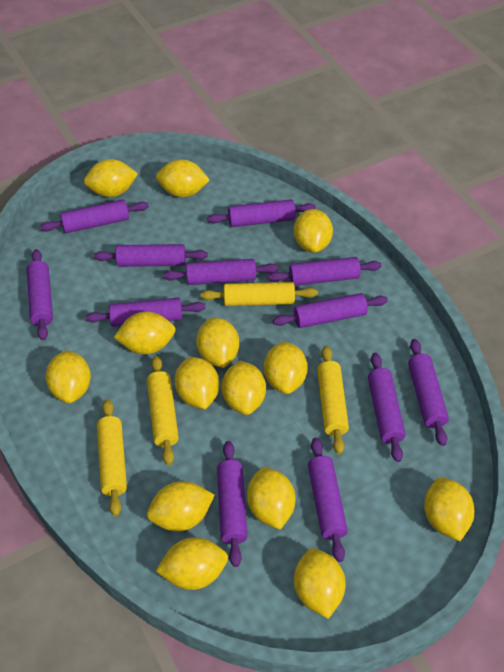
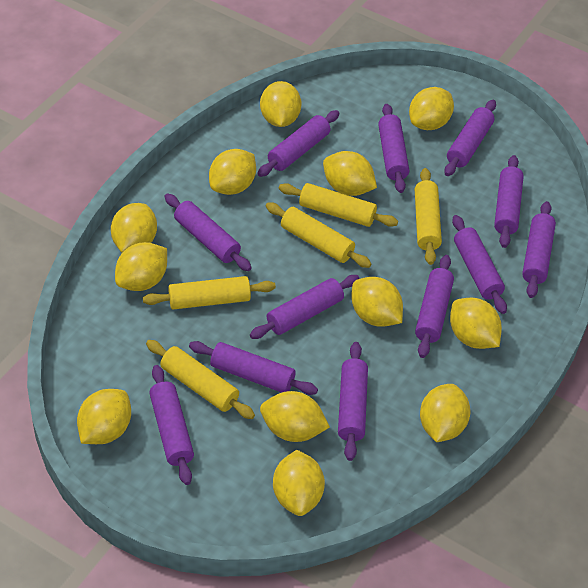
yellow lemon: [45,350,91,403] [84,159,138,197] [114,311,176,354] [147,481,215,531] [156,159,210,197] [156,537,228,590] [175,357,219,409] [196,317,239,368] [222,360,266,415] [247,467,296,530] [264,341,308,394] [294,209,333,253] [294,548,346,619] [424,477,475,541] = 14 -> [77,389,131,444] [111,203,157,252] [115,242,167,291] [209,149,256,195] [260,81,302,127] [260,391,330,442] [273,450,325,516] [323,151,377,196] [351,277,403,327] [409,87,454,130] [420,384,470,442] [450,298,502,349] = 12
yellow rolling pin: [97,399,127,517] [147,356,179,465] [200,282,318,306] [317,346,349,455] = 4 -> [143,276,276,309] [146,340,255,419] [266,202,372,268] [279,183,398,227] [415,168,442,265] = 5

